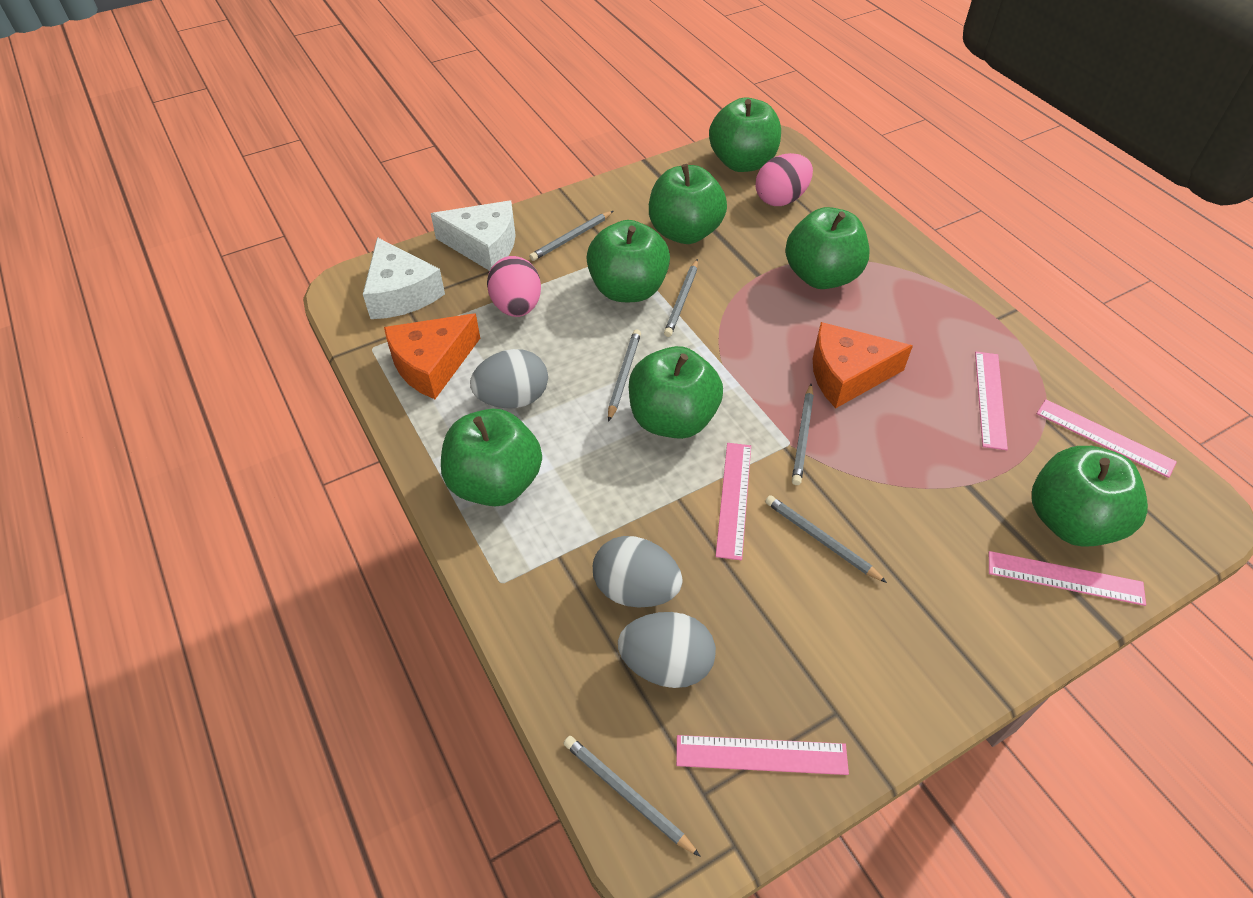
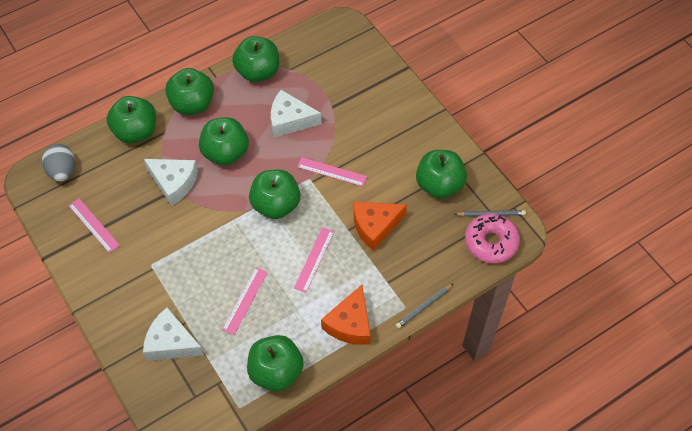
grey egg: [470,349,548,408] [593,536,683,608] [618,612,716,688] = 3 -> [42,144,75,182] = 1
grey pencil: [529,211,613,261] [563,736,701,857] [608,329,641,422] [664,259,698,337] [765,495,887,583] [792,384,814,485] = 6 -> [396,283,454,329] [455,210,526,217] = 2
pink donut: none = 0 -> [465,213,520,263] = 1
pink egg: [487,256,541,317] [756,153,813,206] = 2 -> none = 0
pink ruler: [676,735,849,775] [715,443,751,560] [975,352,1008,450] [989,551,1146,606] [1037,399,1177,478] = 5 -> [68,199,120,253] [222,267,268,335] [294,227,334,293] [297,157,367,187] = 4
white cheese: [363,237,445,319] [431,200,516,271] = 2 -> [143,308,204,361] [144,159,198,206] [271,90,322,137] = 3

